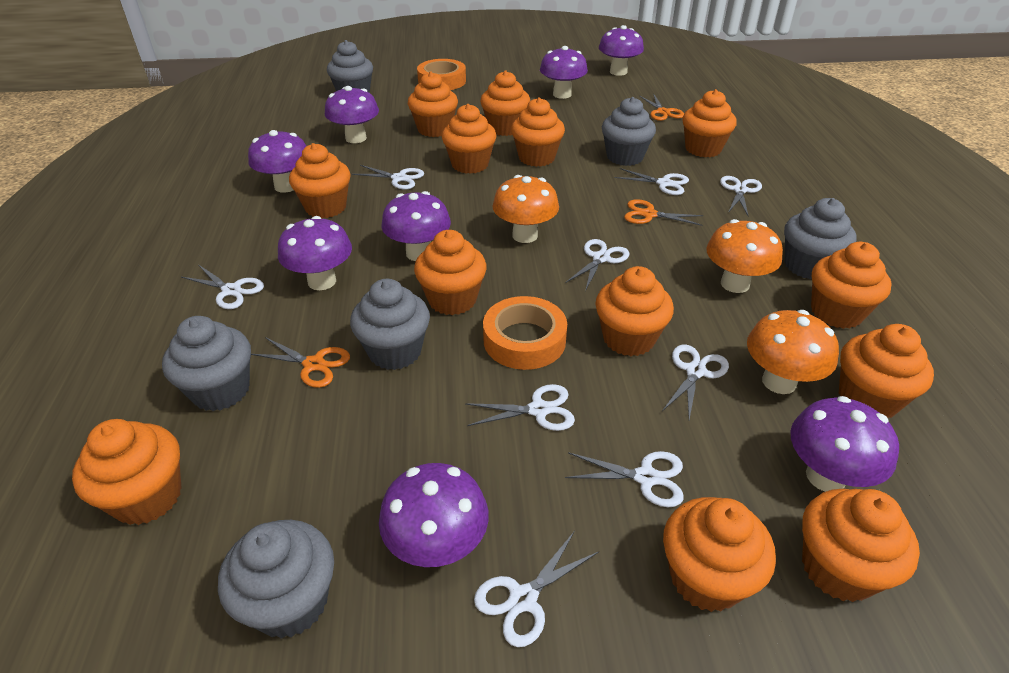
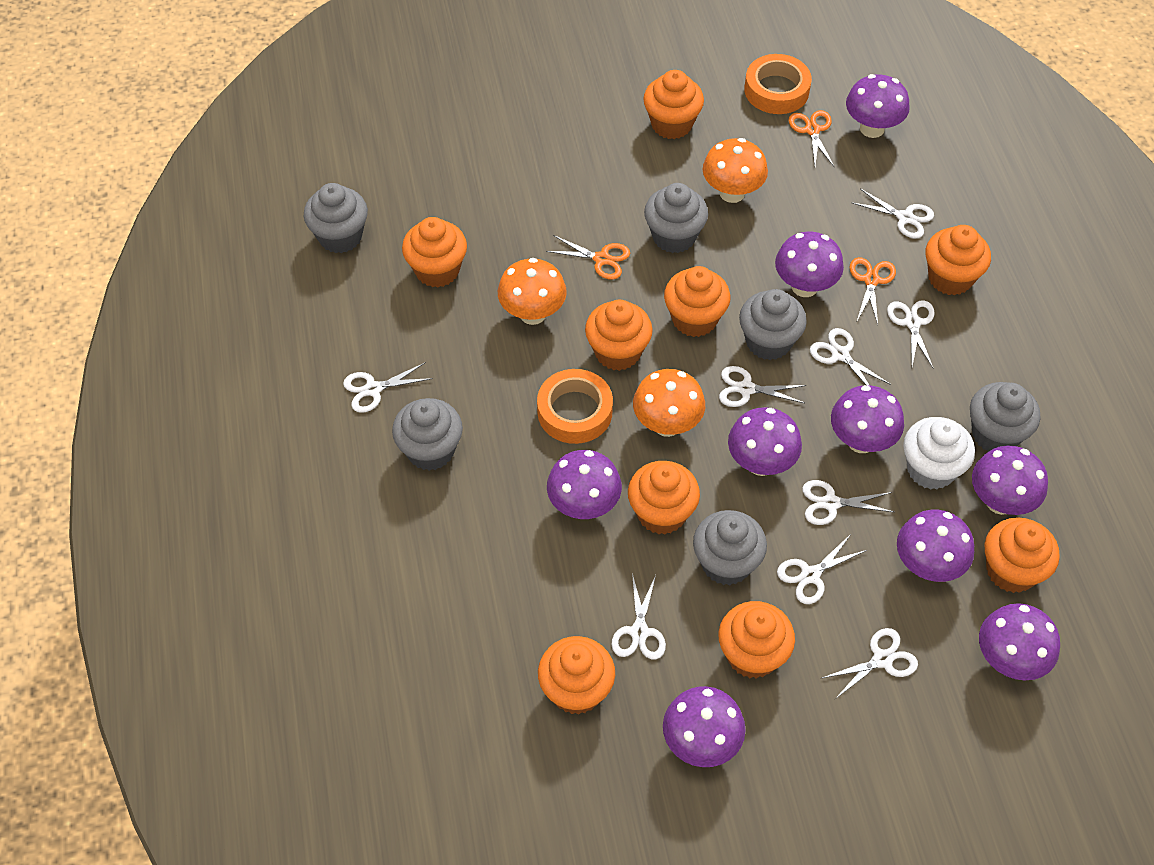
orange cupcake: [72,419,182,525] [289,143,351,218] [408,72,458,137] [414,230,487,315] [442,104,497,174] [480,70,531,136] [511,97,565,167] [595,266,674,356] [663,497,776,612] [682,89,737,157] [802,489,920,602] [811,242,892,329] [839,324,934,418] = 13 -> [402,217,467,287] [538,636,615,715] [585,300,653,371] [628,461,700,535] [643,70,704,139] [664,266,730,337] [718,601,795,679] [926,225,991,295] [985,517,1059,593] = 9
purple mushroom: [248,130,306,193] [278,216,352,290] [325,86,379,143] [379,463,489,567] [381,191,451,261] [540,46,588,99] [599,25,644,76] [790,396,899,492] = 8 -> [547,450,622,519] [663,686,746,767] [728,407,802,476] [775,232,844,297] [831,385,904,453] [846,74,910,138] [897,510,974,582] [972,445,1048,515] [979,603,1060,680] = 9
white cupcake: none = 0 -> [903,417,975,490] = 1

